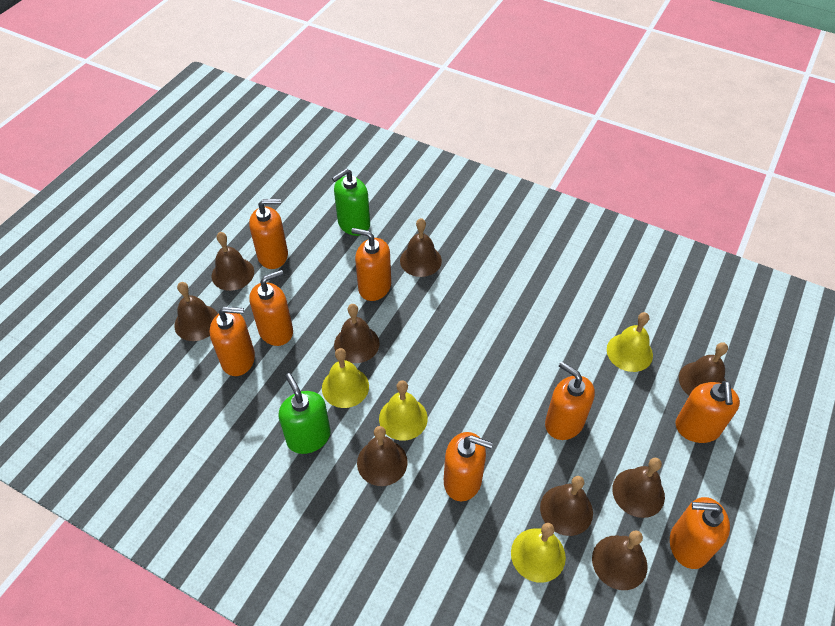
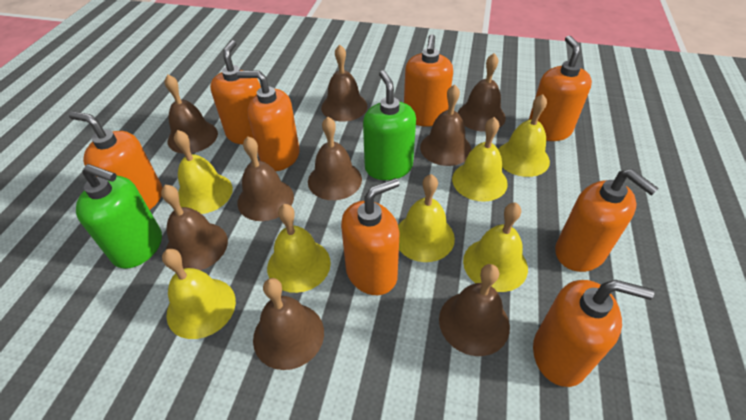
yellow bell: [322,348,369,408] [379,380,428,441] [511,523,566,583] [607,312,653,372] = 4 -> [162,249,236,339] [174,130,233,214] [267,204,331,293] [398,174,455,262] [452,117,508,202] [463,202,528,292] [498,94,550,177] = 7

